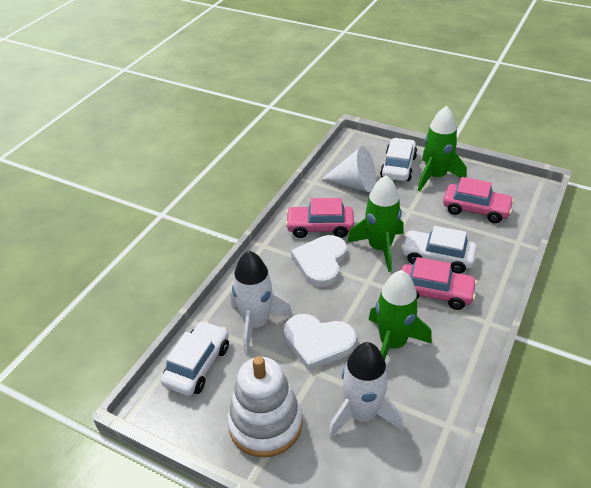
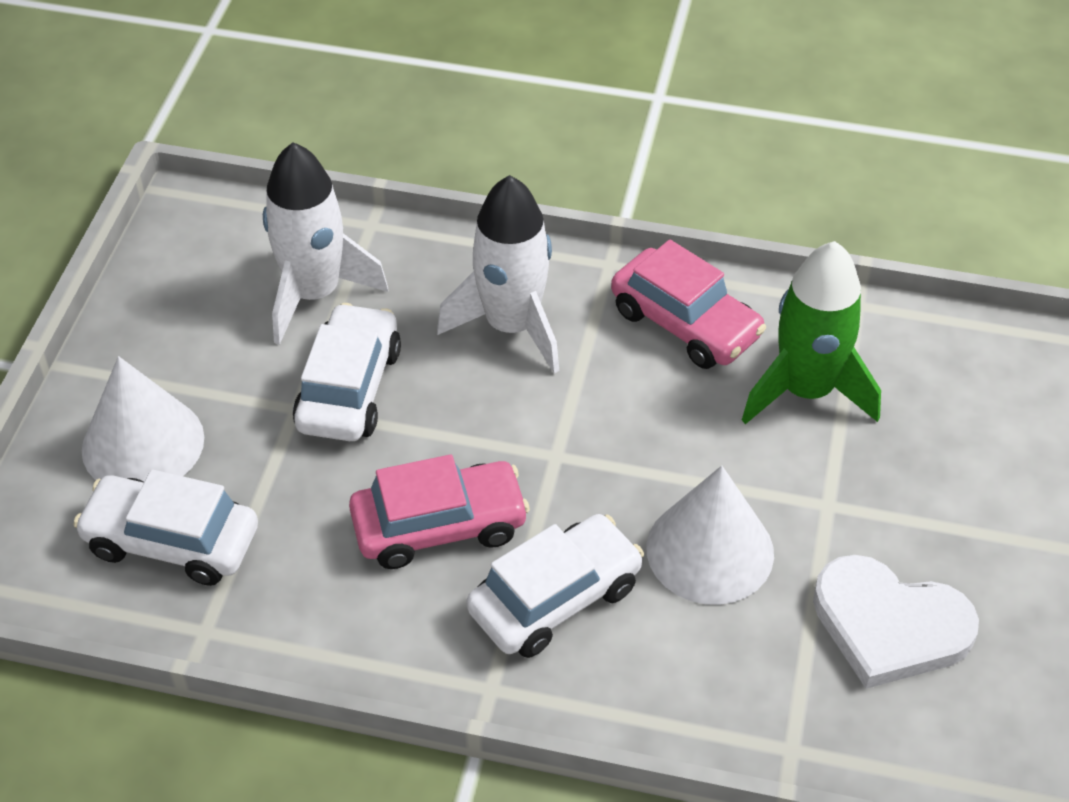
green rocket: [347,175,404,272] [368,270,432,360] [418,106,466,192] = 3 -> [742,241,881,424] = 1
pink car: [285,198,354,238] [401,257,477,310] [443,177,514,223] = 3 -> [349,455,530,569] [611,240,766,369] = 2
white cone: [321,146,376,193] = 1 -> [82,356,204,482] [647,466,774,605] = 2
white heart: [284,314,356,371] [291,235,347,287] = 2 -> [813,555,979,689] = 1
white stacking toy: [227,356,302,458] = 1 -> none = 0

